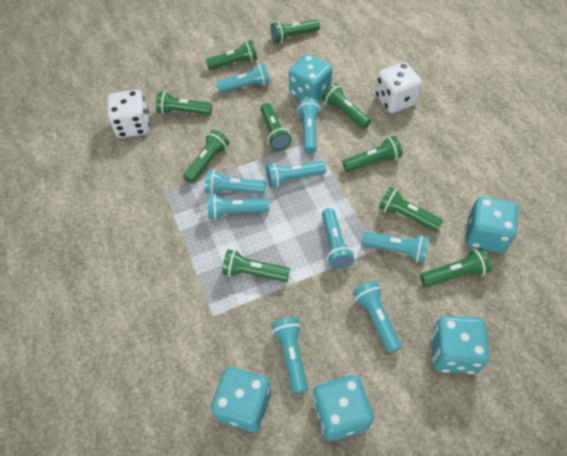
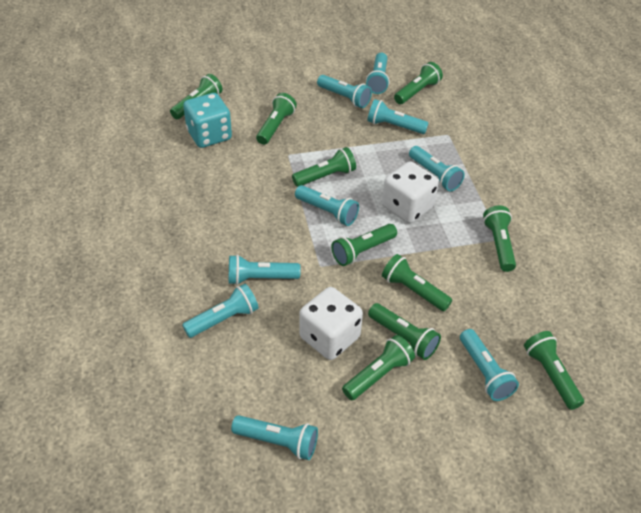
turquoise dice: [211,367,271,432] [289,54,332,102] [313,375,373,441] [431,316,489,374] [466,197,518,253] = 5 -> [183,93,232,148] = 1

